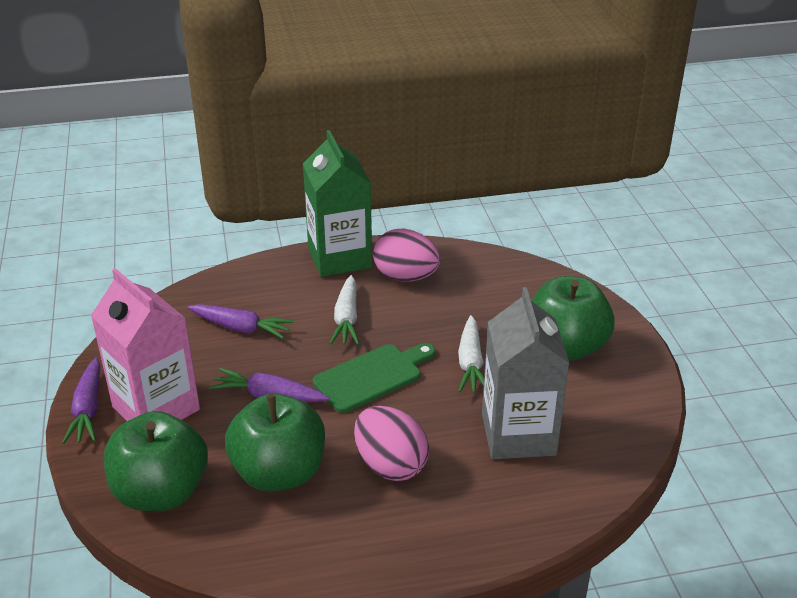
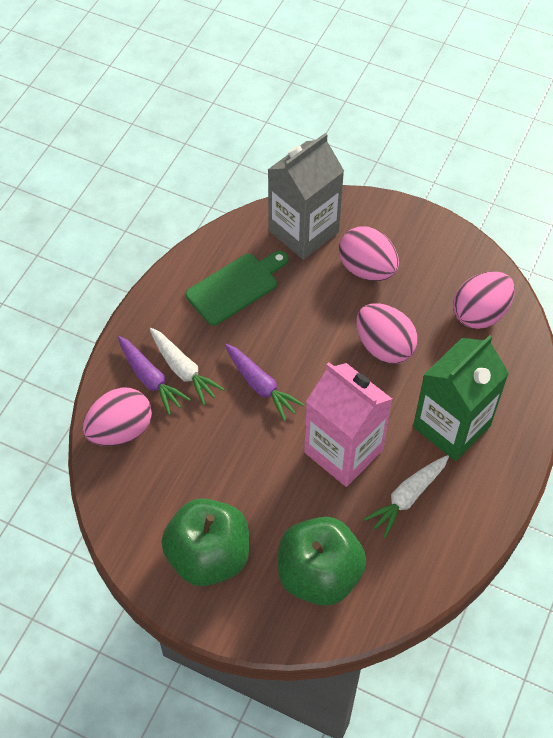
green apple: [104,411,208,511] [225,394,325,492] [532,276,615,361] = 3 -> [161,498,249,586] [278,517,367,606] = 2
pink egg: [354,406,429,481] [373,228,441,282] = 2 -> [83,388,152,446] [339,226,399,281] [356,303,418,364] [453,271,515,329] = 4
purple carrot: [62,357,101,444] [188,304,294,339] [209,368,330,402] = 3 -> [118,336,191,415] [225,344,305,421] = 2

